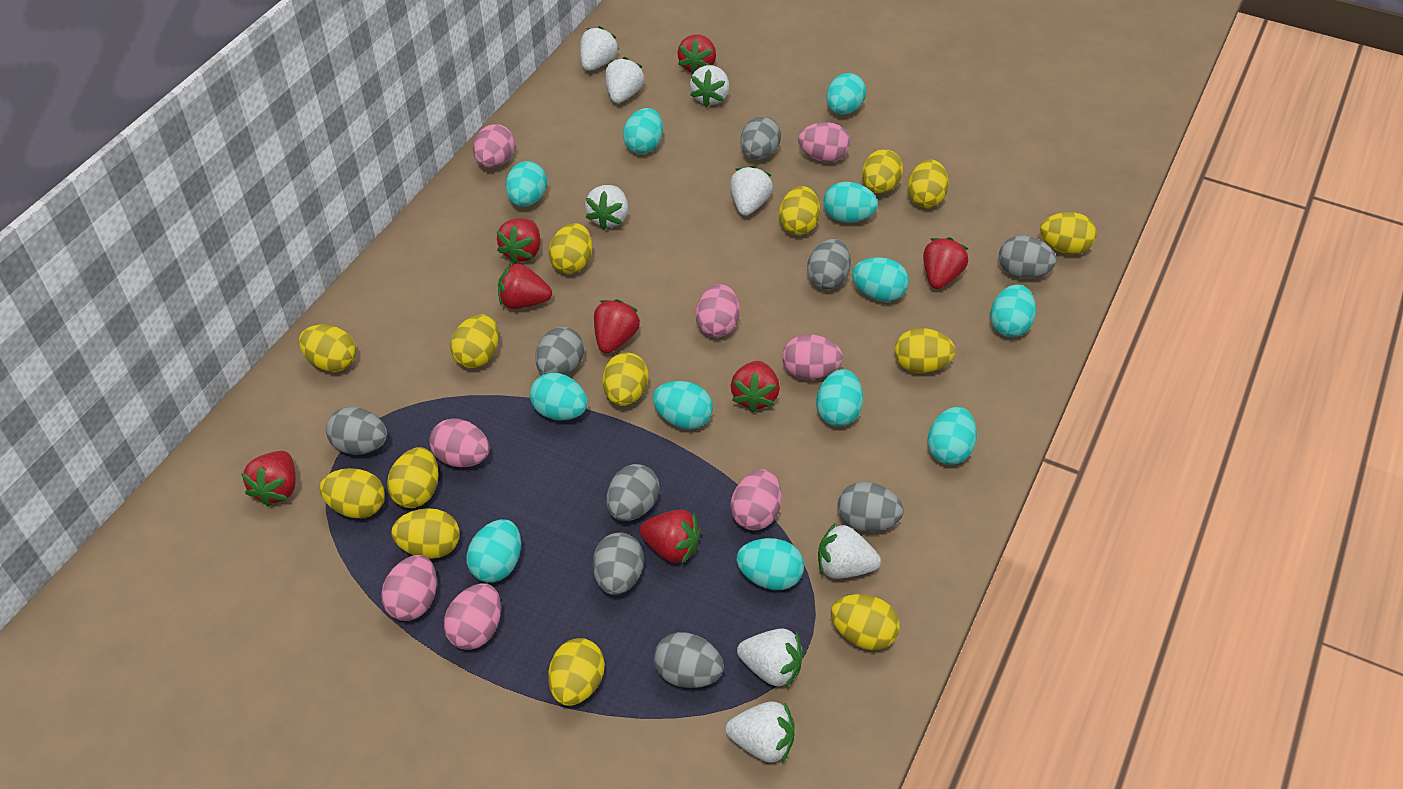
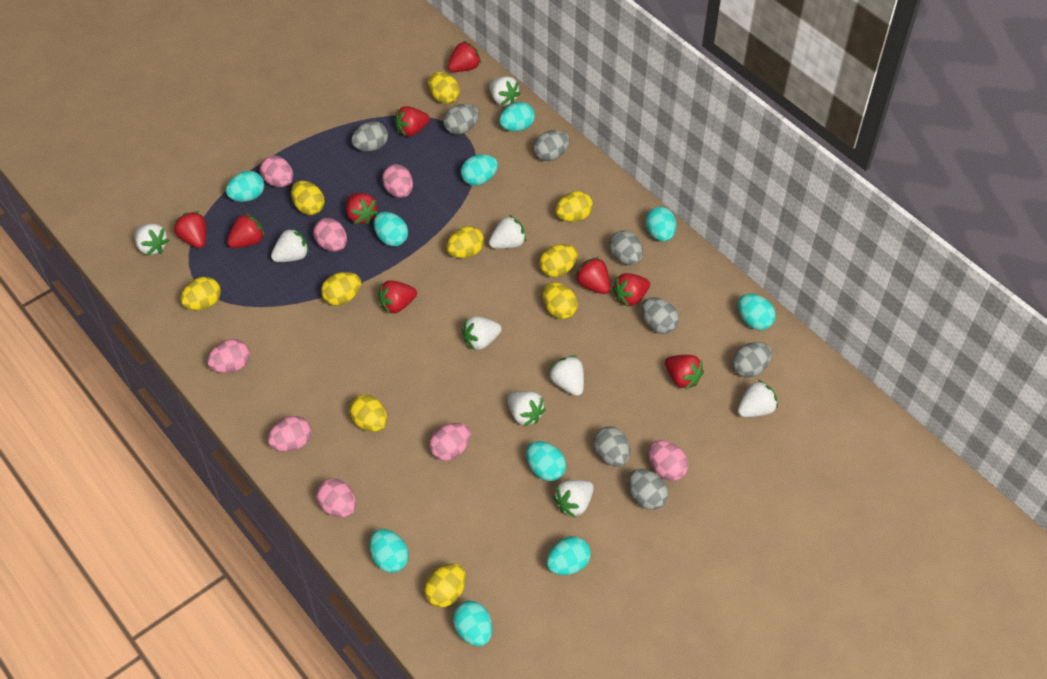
grey egg: [326,407,387,455] [535,327,584,375] [593,532,644,595] [607,464,659,521] [654,632,724,688] [740,116,781,160] [807,239,851,290] [837,482,904,532] [999,236,1056,278] = 9 -> [351,121,388,151] [443,104,479,135] [533,130,570,161] [594,426,630,467] [609,230,643,265] [628,469,668,510] [642,297,679,334] [732,342,772,378] = 8
red strawberry: [241,451,296,507] [497,218,541,264] [498,263,552,309] [594,299,640,353] [639,509,701,565] [677,34,716,74] [731,361,780,413] [923,237,968,289] = 8 -> [174,211,206,248] [227,213,265,248] [346,193,379,224] [378,280,417,314] [395,106,430,137] [448,41,481,72] [575,257,611,294] [612,273,650,307] [665,355,704,390] = 9
turquoise egg: [466,519,521,583] [505,161,547,207] [530,373,587,420] [623,108,663,154] [653,381,713,430] [737,538,804,590] [816,369,863,427] [823,182,878,223] [826,73,866,114] [852,257,909,302] [928,407,977,465] [990,284,1036,337] = 12 -> [226,171,264,202] [370,529,409,573] [374,212,408,247] [453,601,492,646] [461,154,498,186] [499,102,535,132] [526,441,566,481] [547,537,591,575] [646,206,676,242] [738,294,776,330] = 10
white strawberry: [580,26,619,71] [585,185,628,230] [605,57,644,103] [690,65,729,107] [726,701,795,763] [730,165,773,216] [737,628,803,688] [818,523,881,579] = 8 -> [134,223,169,256] [271,228,309,262] [462,316,502,350] [489,76,521,106] [489,215,526,249] [507,391,546,427] [549,355,584,396] [553,480,594,518] [738,380,778,417] = 9
yellow egg: [299,325,356,372] [320,468,385,518] [387,447,439,508] [391,508,460,559] [450,314,499,368] [548,638,605,706] [549,223,592,274] [602,353,649,406] [779,186,820,235] [831,594,900,650] [862,149,903,194] [894,328,956,373] [907,160,949,208] [1040,212,1097,254] = 14 -> [181,277,221,310] [291,181,325,215] [321,272,361,306] [349,395,387,432] [424,563,466,608] [428,72,460,104] [446,226,484,258] [539,244,578,277] [543,282,578,319] [556,191,593,222] = 10

